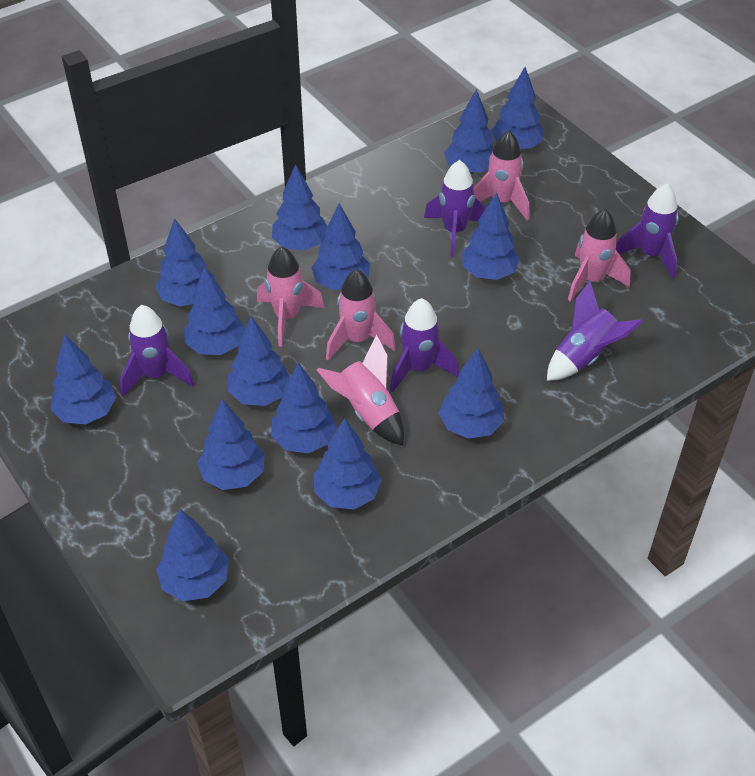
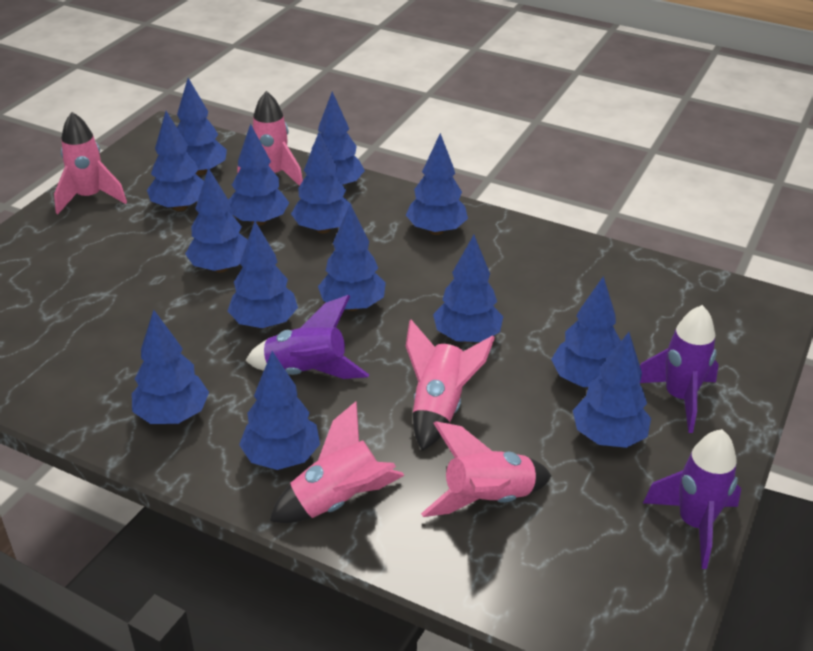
purple rocket: [120,305,194,397] [390,298,459,392] [424,160,487,257] [547,281,643,381] [616,183,679,279] = 5 -> [245,295,369,379] [640,305,719,433] [643,429,741,569] = 3

